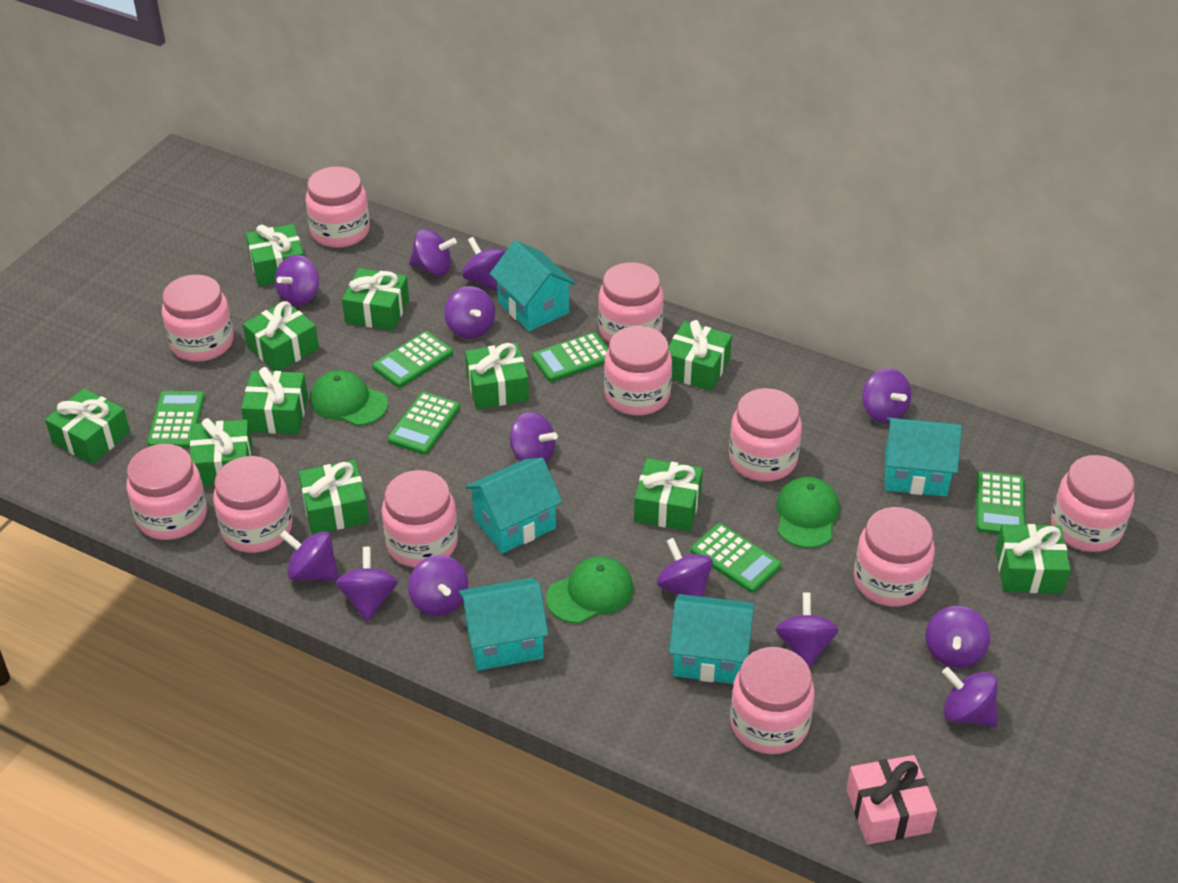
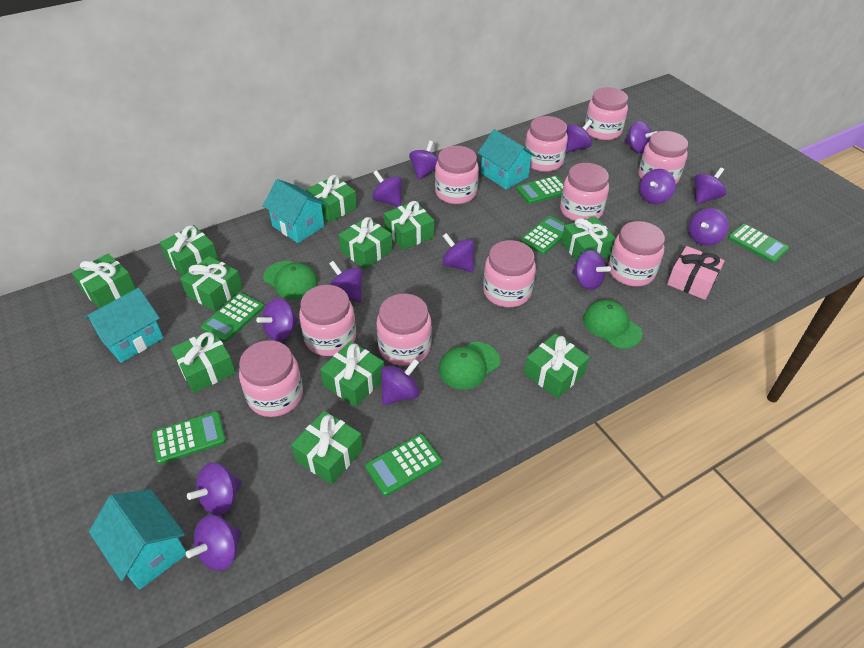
pink jar: [127,444,207,540] [162,275,234,362] [213,456,293,553] [306,166,370,248] [382,470,458,568] [598,262,664,343] [604,326,672,416] [729,388,802,481] [730,647,815,754] [854,507,935,607] [1051,455,1134,552] = 11 -> [239,340,303,417] [299,285,356,356] [376,294,432,366] [435,146,479,204] [483,240,536,307] [525,116,568,172] [560,163,609,221] [585,87,628,140] [608,221,665,286] [638,131,688,184] = 10
purple spinning top: [275,255,319,306] [280,530,339,581] [336,547,398,622] [408,555,468,616] [409,229,457,276] [444,286,495,339] [462,237,506,292] [509,412,558,463] [657,538,713,597] [776,592,839,669] [862,368,911,423] [925,606,990,668] [942,667,998,727] = 13 -> [186,515,242,571] [187,463,242,516] [256,298,298,341] [329,261,363,303] [372,170,402,207] [381,359,420,405] [409,141,438,180] [442,233,475,272] [566,120,592,153] [572,250,611,290] [624,121,657,154] [640,169,676,204] [689,208,728,246] [694,167,726,204] = 14
turquoise house: [459,578,549,671] [465,458,562,554] [490,240,576,331] [669,594,755,684] [885,417,962,496] = 5 -> [85,288,164,363] [89,489,186,590] [263,179,326,243] [478,129,536,189] = 4

